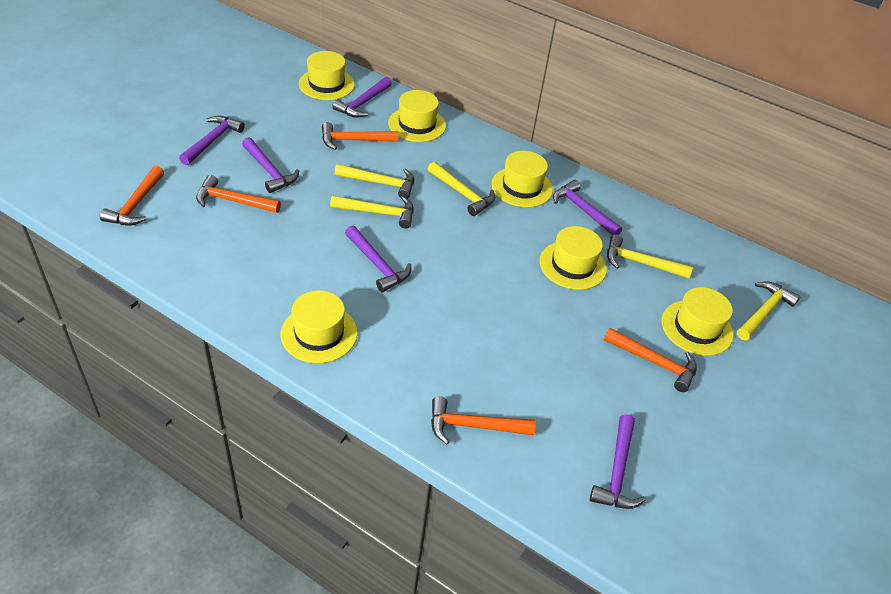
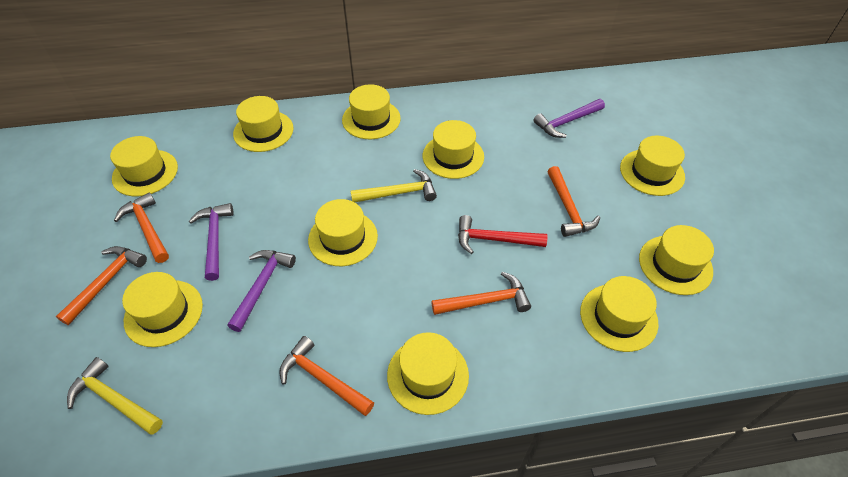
purple hammer: [179,116,245,165] [242,137,299,193] [332,77,392,118] [345,225,411,292] [553,180,622,236] [590,414,646,509] = 6 -> [189,203,234,281] [227,250,296,332] [533,99,605,138] = 3
red hammer: none = 0 -> [458,215,548,254] = 1
yellow hammer: [330,196,414,229] [335,164,414,199] [428,162,495,216] [607,235,693,279] [737,281,801,340] = 5 -> [67,357,163,435] [351,169,437,202] = 2
yellow hat: [281,290,358,363] [299,51,355,100] [388,90,446,142] [491,151,553,207] [539,226,607,290] [662,287,733,356] = 6 -> [110,136,178,196] [122,272,203,347] [233,96,293,152] [308,199,378,266] [342,84,401,139] [387,332,469,415] [423,120,484,179] [580,276,659,352] [620,136,685,196] [639,225,714,295] = 10

